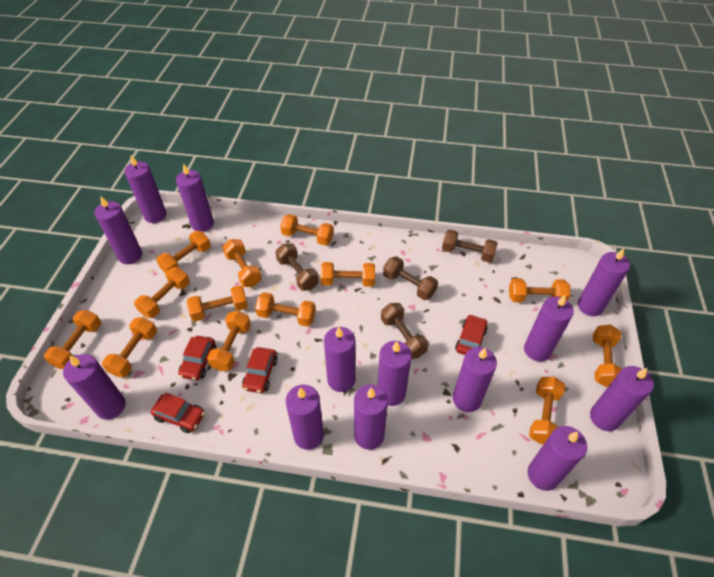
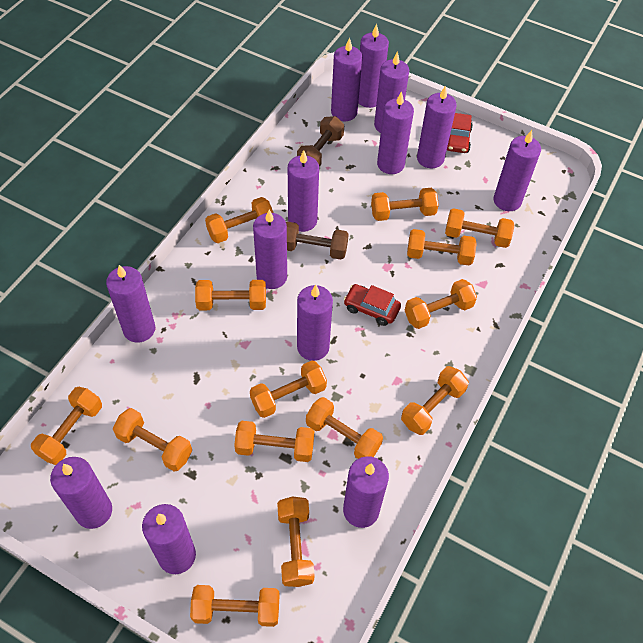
brown dumbbell: [275,244,319,291] [381,303,428,359] [383,256,438,300] [442,230,498,263] = 4 -> [286,222,349,260] [297,116,344,167] = 2
orange dumbbell: [44,310,101,369] [102,317,157,377] [134,267,190,318] [156,231,211,274] [187,285,248,322] [207,311,251,371] [222,239,262,287] [255,292,316,327] [280,214,334,246] [320,262,375,287] [509,278,570,303] [529,377,565,444] [593,324,622,387] = 13 -> [31,387,102,465] [113,408,192,472] [190,585,280,627] [195,280,266,310] [205,197,274,243] [234,421,314,462] [250,361,327,418] [277,497,315,587] [306,397,383,459] [371,188,439,221] [401,366,469,435] [404,279,477,329] [407,229,476,266] [445,208,514,248] = 14
red car: [151,393,205,433] [178,336,216,381] [242,347,278,393] [455,314,488,355] = 4 -> [343,284,401,326] [447,113,473,153] = 2

